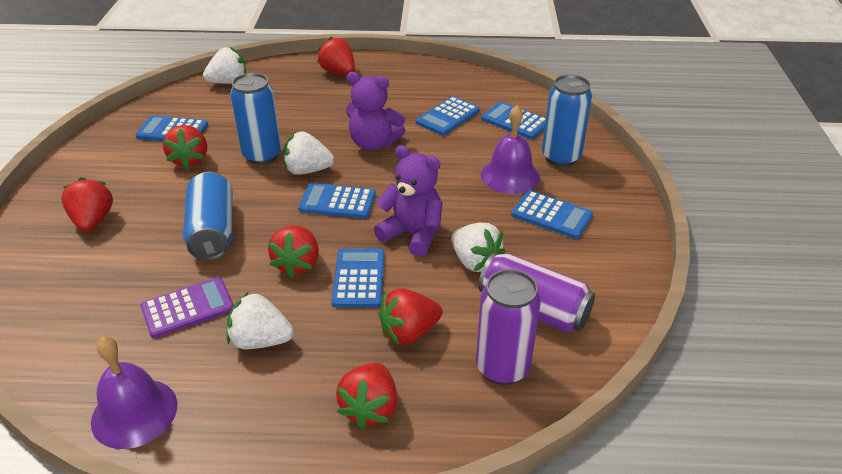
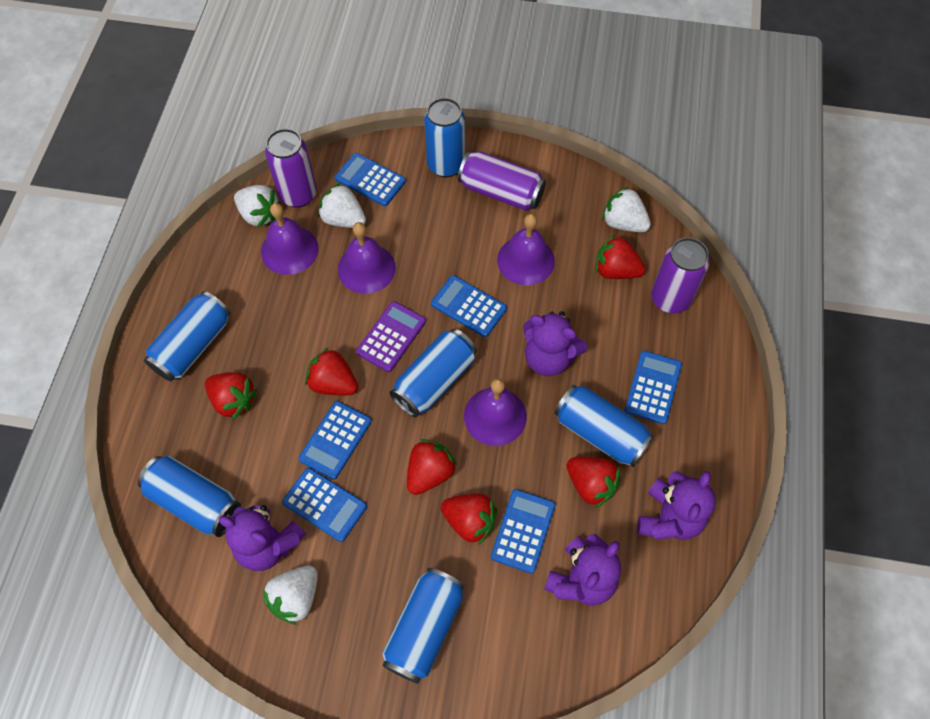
blue can: [183,172,232,260] [230,73,281,165] [542,75,592,167] = 3 -> [138,456,241,537] [144,291,231,382] [382,568,464,684] [390,329,477,418] [424,98,465,177] [554,385,654,467] = 6
purple bell: [91,336,178,449] [481,105,540,194] = 2 -> [261,203,319,275] [338,222,396,294] [464,378,527,446] [497,214,555,285] = 4
purple can: [476,269,541,385] [478,252,595,333] = 2 -> [265,129,317,208] [458,151,546,211] [651,237,709,314] = 3
purple teddy bear: [346,72,405,151] [374,145,443,257] = 2 -> [219,505,306,571] [523,311,588,376] [544,534,621,606] [637,471,716,540] = 4

